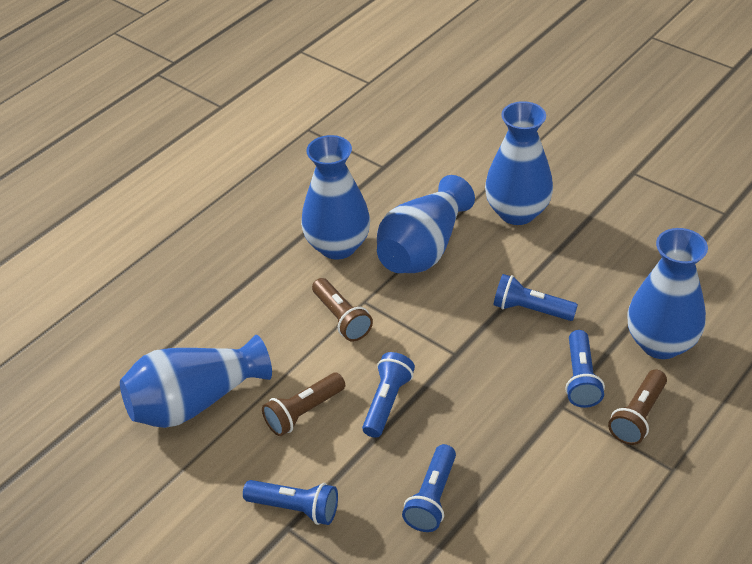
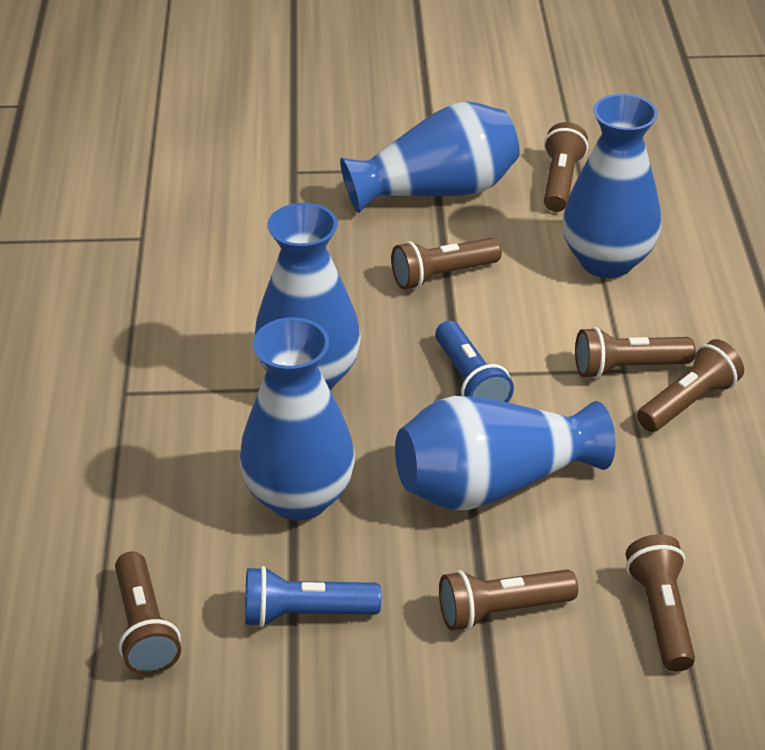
blue flashlight: [243,480,338,525] [362,352,415,438] [402,444,456,532] [494,274,578,321] [565,330,605,408] = 5 -> [245,566,381,627] [435,321,514,402] = 2
brown flashlight: [262,373,345,436] [312,278,373,341] [608,369,667,445] = 3 -> [115,552,181,675] [391,238,502,290] [439,569,578,631] [544,122,588,212] [575,327,696,379] [626,534,695,672] [637,339,744,432] = 7

